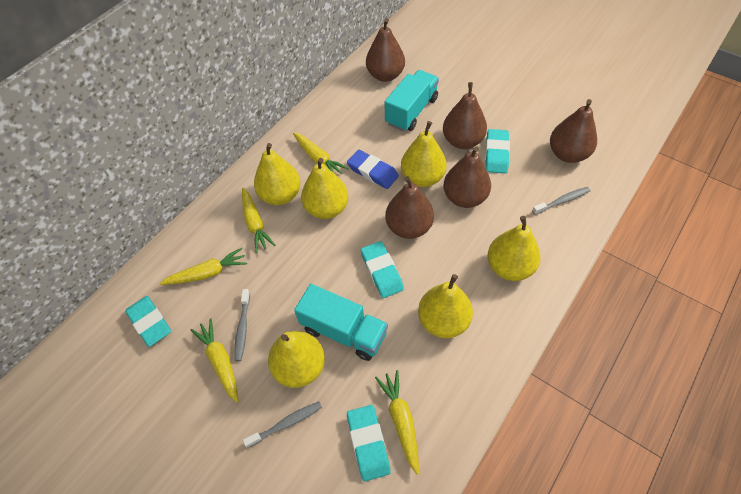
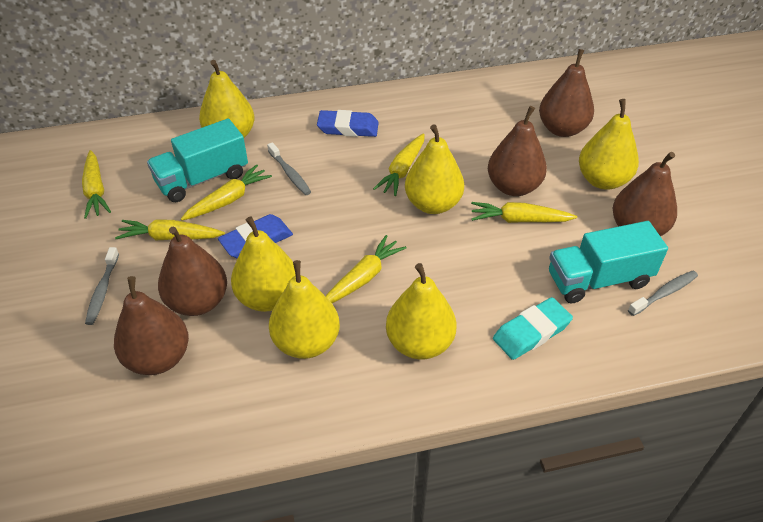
blue eraser: [347,150,399,189] = 1 -> [218,214,293,259] [317,110,379,137] = 2
turquoise eraser: [125,296,171,347] [347,405,391,482] [361,241,404,298] [485,129,510,174] = 4 -> [493,297,573,360] = 1
yellow carrot: [160,248,247,285] [190,318,239,403] [242,188,275,253] [293,133,349,174] [375,370,419,475] = 5 -> [82,150,111,219] [115,219,225,240] [181,164,272,220] [326,235,406,303] [373,133,425,196] [471,202,577,223] = 6

